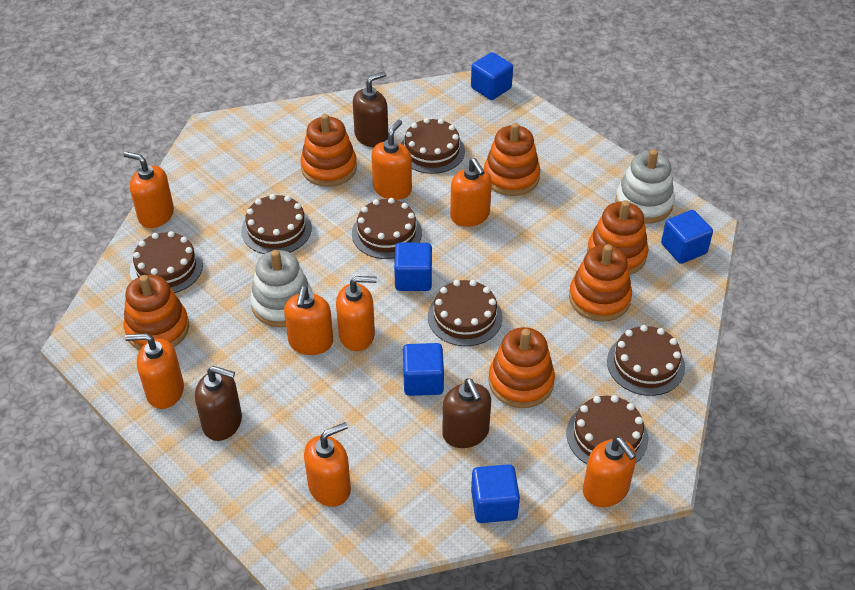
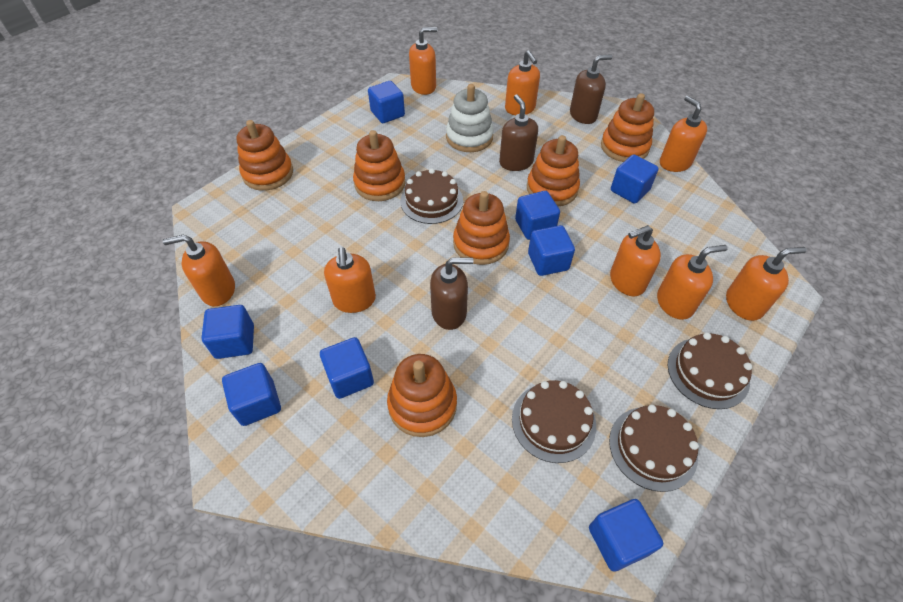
blue cube: [394,243,432,291] [403,343,444,396] [471,52,513,100] [471,464,520,523] [661,210,713,264] = 5 -> [202,305,254,359] [222,363,281,426] [320,337,374,399] [368,81,405,123] [515,191,560,240] [528,225,575,276] [589,499,663,572] [611,154,659,204] = 8
brown cake: [130,231,203,293] [241,194,312,254] [352,198,422,259] [401,118,465,174] [428,280,503,346] [566,395,648,464] [607,325,685,396] = 7 -> [400,168,463,224] [512,380,596,463] [609,405,699,492] [668,333,752,409] = 4
white stacking toy: [250,250,312,327] [615,149,675,224] = 2 -> [446,84,494,152] = 1

